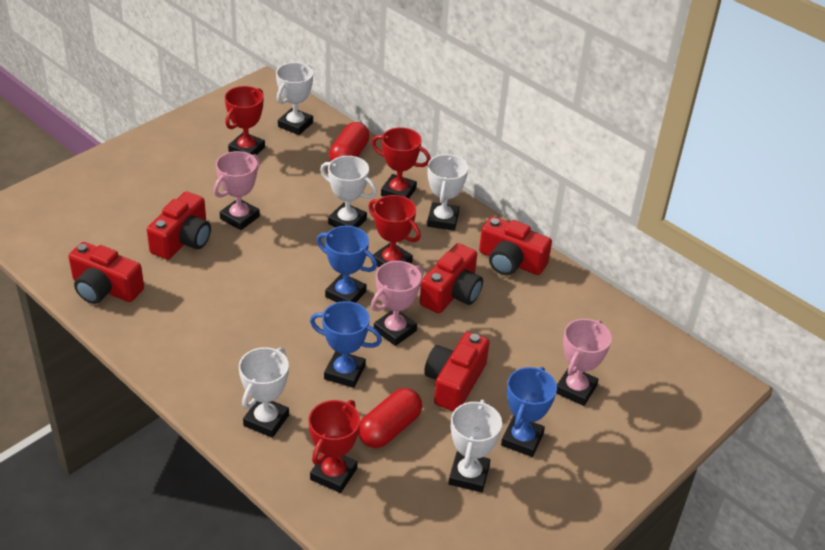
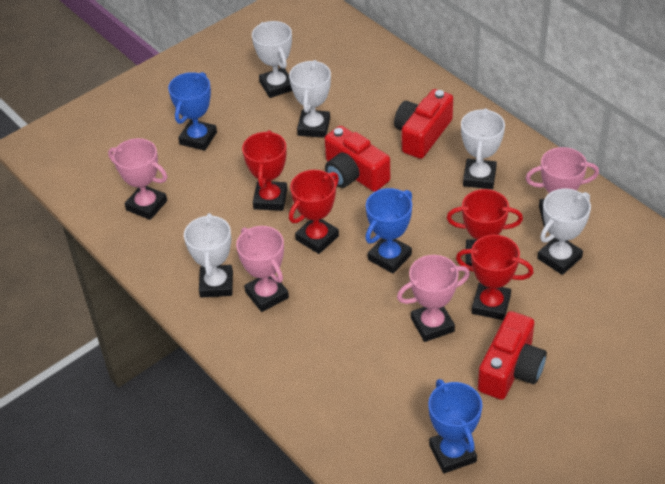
pink trophy: [214,151,260,230] [371,261,424,346] [556,319,612,406] = 3 -> [108,138,167,220] [236,226,289,312] [397,255,470,342] [526,147,599,227] = 4
red camera: [68,242,144,304] [147,191,211,260] [420,243,483,313] [424,332,490,411] [479,216,552,275] = 5 -> [325,126,390,192] [394,89,453,159] [478,311,547,400] = 3
red capsule: [329,122,370,161] [358,388,422,448] = 2 -> none = 0

